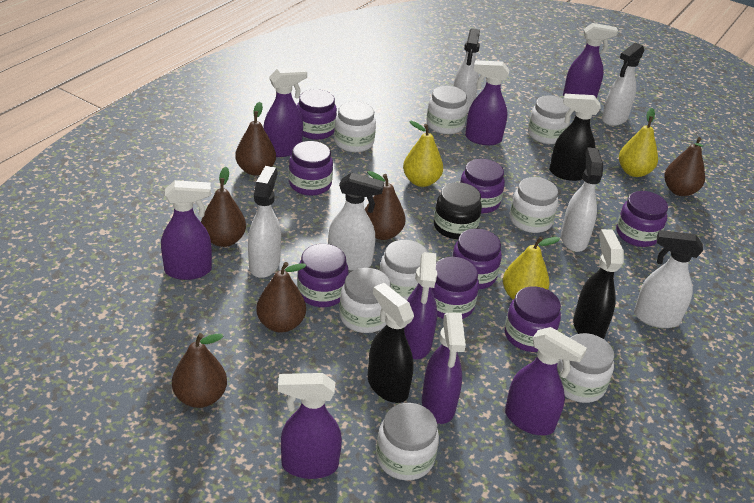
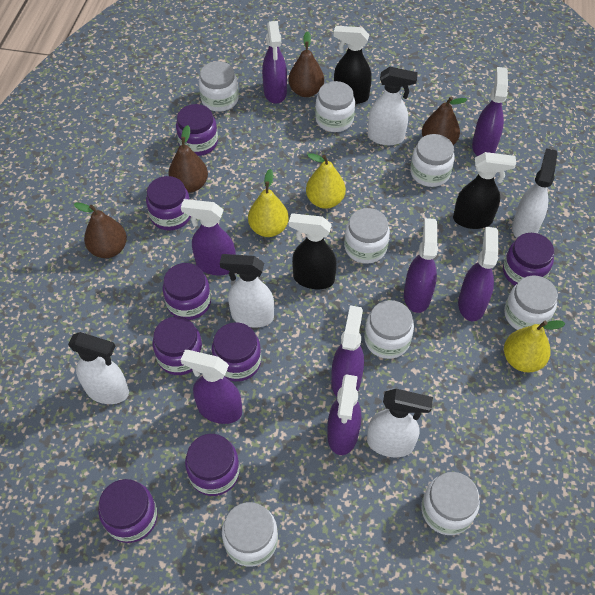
black jar: [434,182,482,239] = 1 -> none = 0
brown pear: [172,333,227,408] [201,167,246,247] [235,102,276,176] [256,262,307,333] [365,171,405,240] [664,137,705,196] = 6 -> [74,203,127,258] [168,125,208,193] [288,31,324,97] [422,96,467,145] = 4
white spray bottle: [248,166,281,278] [328,172,384,271] [453,28,480,113] [561,147,603,252] [602,43,644,126] [634,230,703,328] = 6 -> [68,332,129,404] [220,254,274,328] [367,389,433,457] [368,67,418,145] [512,148,558,238] = 5

